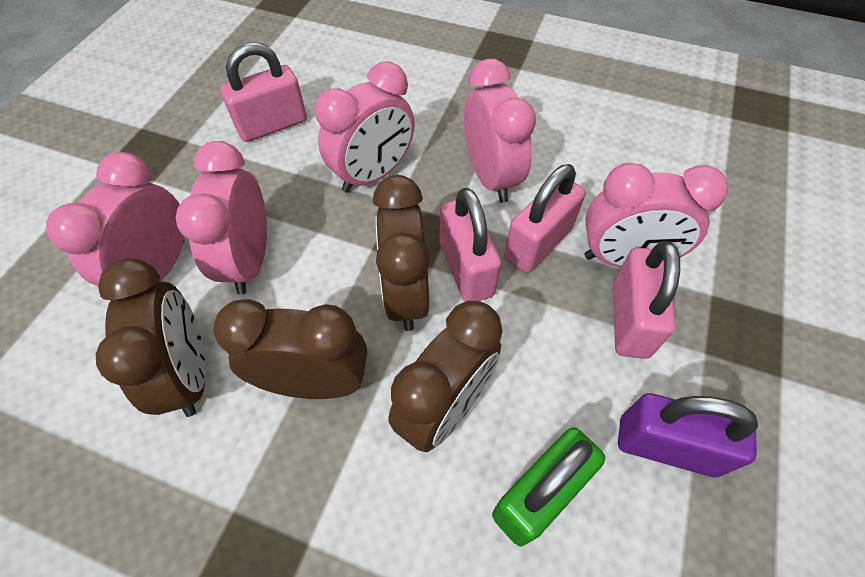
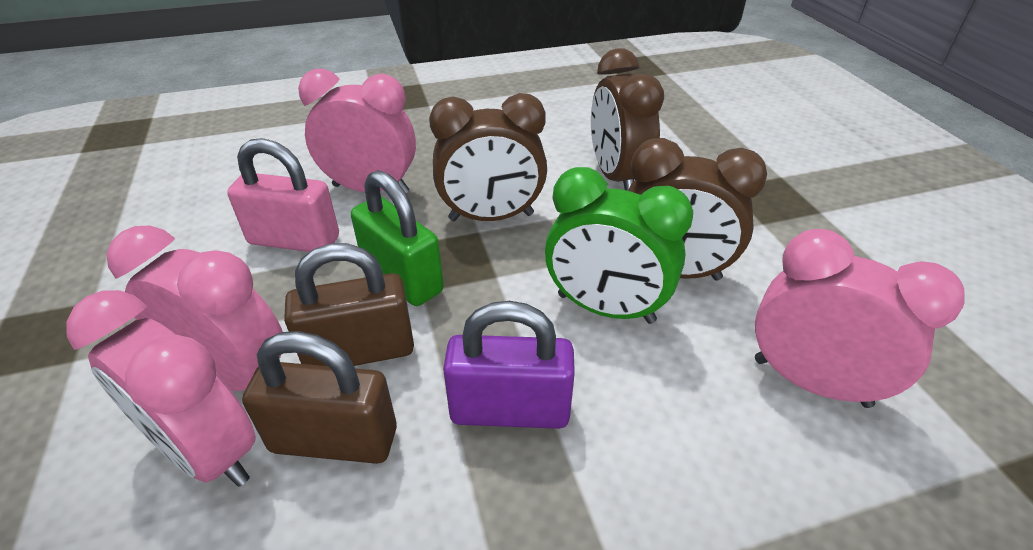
brown clock: [96,258,206,417] [213,299,367,399] [373,175,430,331] [389,301,503,452] = 4 -> [429,93,547,221] [591,48,664,191] [628,138,767,281] = 3
brown padlock: none = 0 -> [242,331,397,464] [284,243,414,366] = 2
green clock: none = 0 -> [545,167,693,324] = 1
pink clock: [46,152,184,286] [176,141,267,294] [315,61,415,193] [464,59,536,203] [584,163,728,267] = 5 -> [66,290,256,487] [106,225,283,391] [298,69,416,193] [755,229,965,408] = 4
pink padlock: [220,42,307,142] [439,188,501,302] [504,164,586,273] [613,241,680,359] = 4 -> [227,138,339,252] = 1

